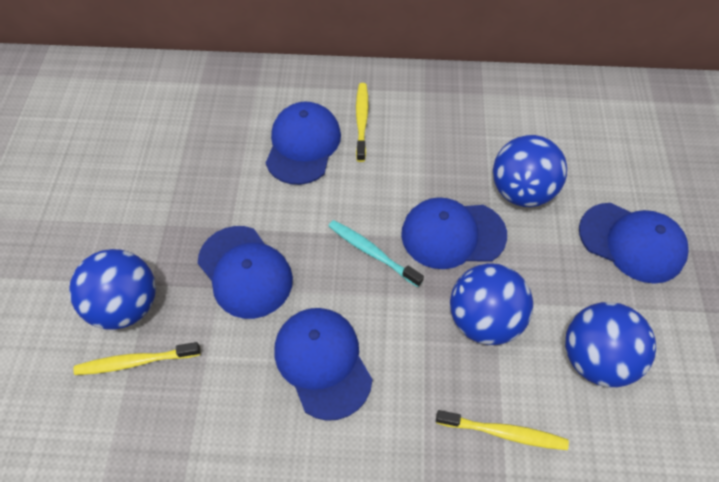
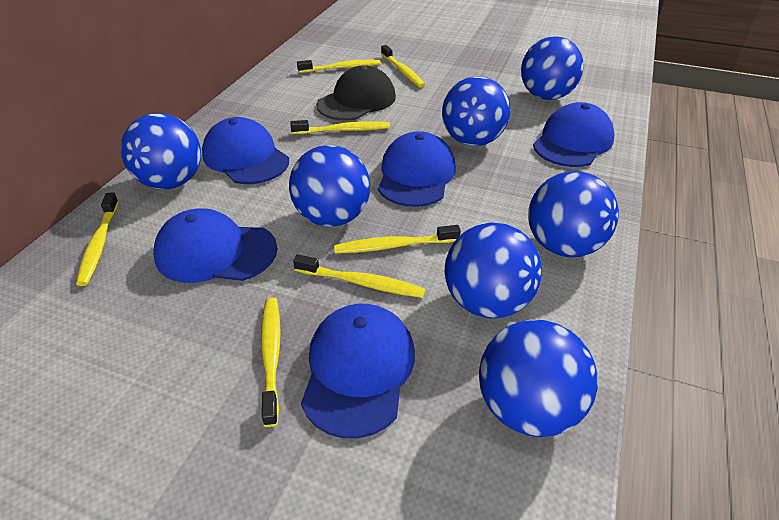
black cap: none = 0 -> [316,65,396,120] = 1
blue ball: [69,249,156,330] [450,263,533,345] [493,135,567,207] [565,302,656,387] = 4 -> [120,113,201,189] [289,145,370,227] [442,76,511,146] [445,223,542,318] [479,320,598,437] [521,36,583,100] [528,171,619,257] = 7
turquoise toothbrush: [329,220,424,287] = 1 -> none = 0
yellow toothbrush: [73,342,201,375] [356,83,369,162] [436,410,569,450] = 3 -> [76,192,119,286] [261,298,281,427] [290,120,390,134] [293,254,426,298] [297,60,381,73] [334,225,461,254] [381,45,425,88] = 7

